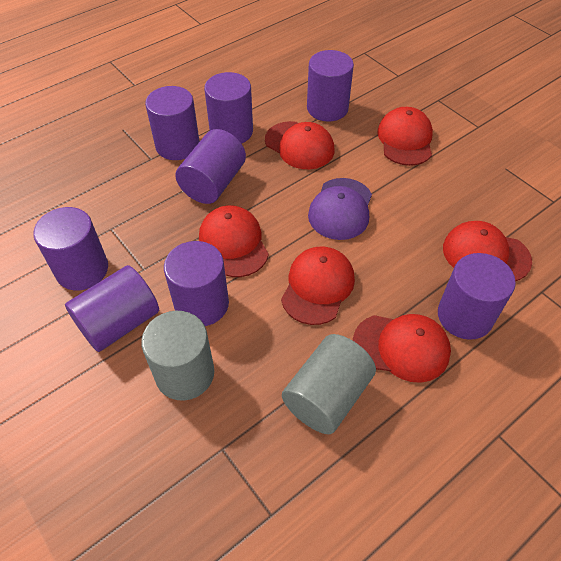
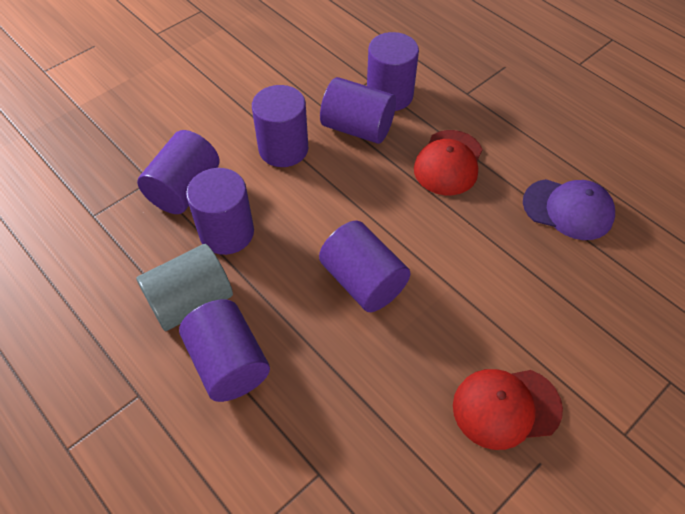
grey cylinder: [141,311,214,401] [282,334,376,434] = 2 -> [136,244,233,331] = 1
purple cylinder: [33,207,108,290] [65,265,159,352] [145,86,200,160] [164,241,229,326] [175,129,246,204] [204,72,253,144] [307,50,354,122] [438,253,516,340] = 8 -> [137,130,220,214] [179,299,270,402] [186,168,254,255] [252,85,308,167] [319,221,410,312] [320,77,396,144] [367,32,419,111] = 7
red cap: [199,205,269,277] [265,121,334,169] [281,247,355,325] [353,314,451,383] [377,107,433,166] [443,221,532,281] = 6 -> [414,130,483,195] [453,369,563,450] = 2

